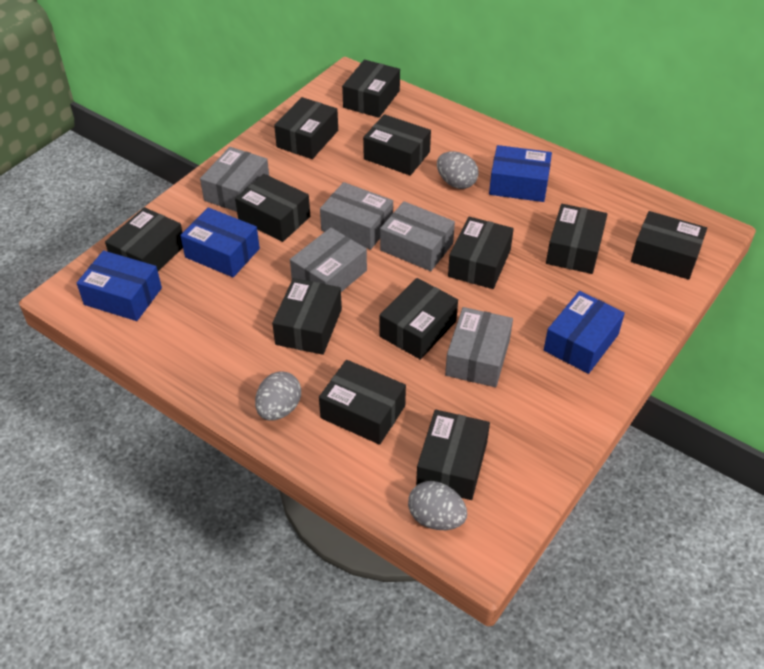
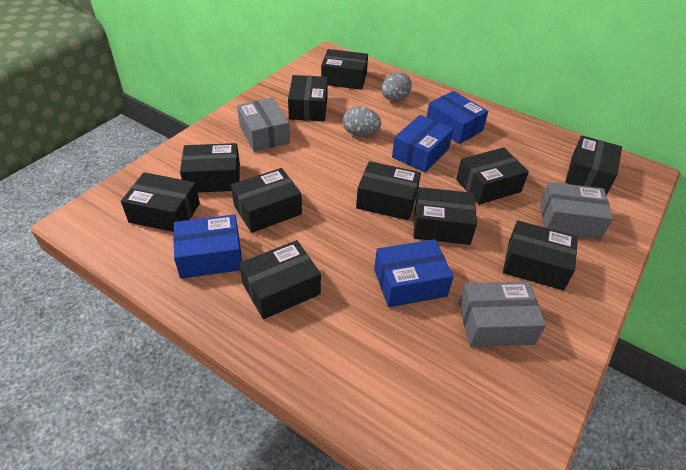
black box: [105,207,183,271] [235,174,310,242] [272,278,342,355] [274,97,338,159] [319,360,406,445] [342,60,400,118] [363,114,431,176] [380,278,458,360] [416,409,490,500] [448,217,514,289] [546,204,607,274] [631,211,707,280] = 12 -> [121,172,200,232] [180,143,240,193] [231,168,302,233] [239,240,321,319] [288,75,328,121] [321,49,368,90] [356,161,421,221] [413,187,477,245] [456,147,529,205] [503,220,578,291] [565,135,622,195] = 11
grey box: [200,147,269,212] [290,228,367,292] [320,182,393,250] [380,201,455,271] [445,307,513,387] = 5 -> [237,98,290,152] [459,282,546,347] [540,182,613,239] = 3
grey egg: [255,371,301,420] [408,481,467,530] [437,151,479,189] = 3 -> [343,106,381,136] [382,72,412,101] = 2

